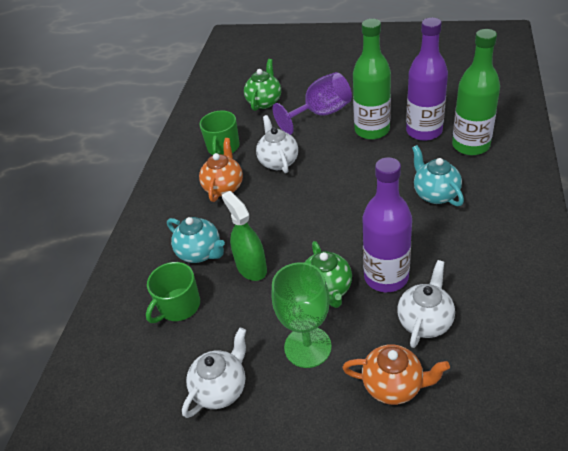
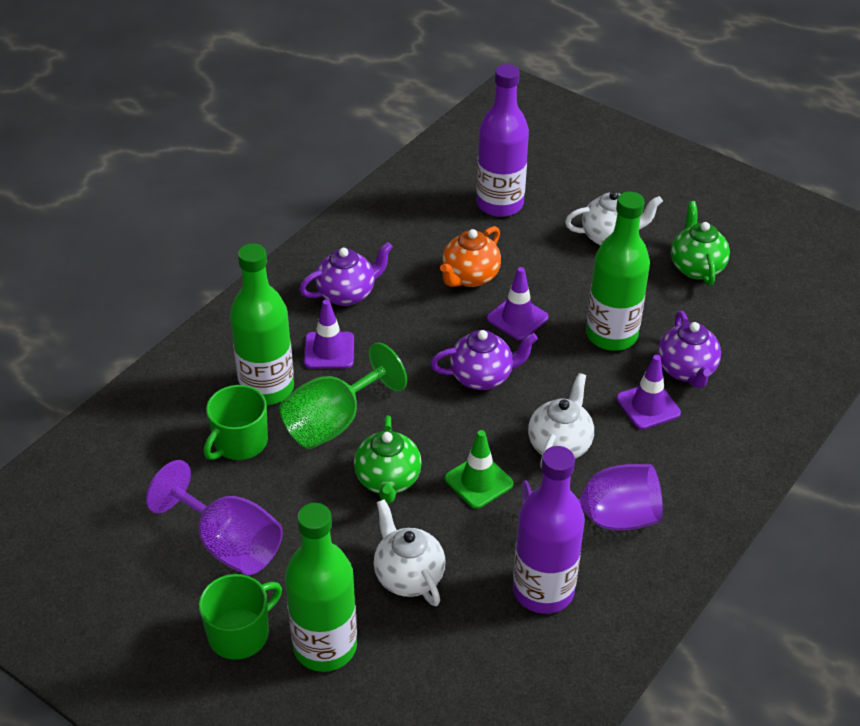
green bottle: [353,19,391,140] [452,29,500,155] = 2 -> [230,243,294,405] [285,503,357,672] [586,192,650,351] = 3
green spray bottle: [222,191,267,281] = 1 -> none = 0
green traffic cone: none = 0 -> [445,430,514,509] = 1
orange teapot: [199,138,243,202] [342,344,450,405] = 2 -> [440,226,501,287] = 1
purple goblet: [273,72,352,135] = 1 -> [146,460,283,575] [522,464,663,531] = 2
purple teapot: none = 0 -> [299,242,393,306] [430,330,538,390] [658,311,721,388] = 3
purple traffic cone: none = 0 -> [304,299,354,369] [487,267,549,340] [616,355,681,430] = 3
turquoise teapot: [167,217,225,263] [412,145,464,206] = 2 -> none = 0

